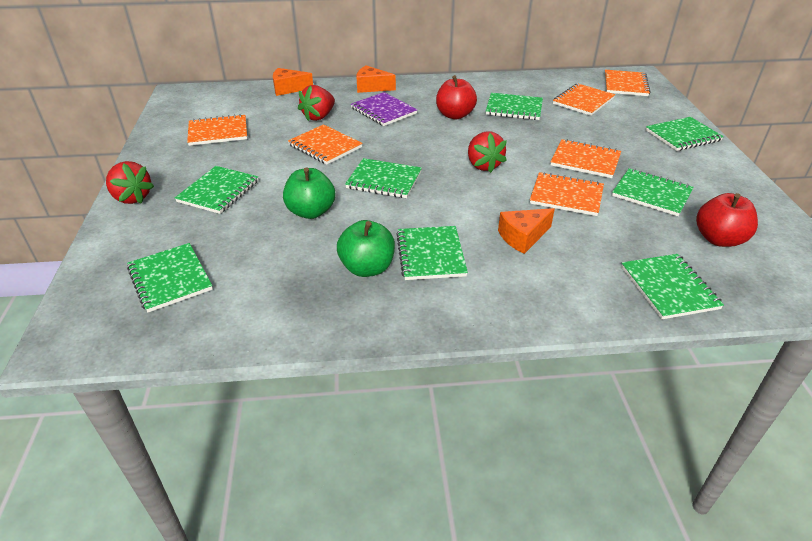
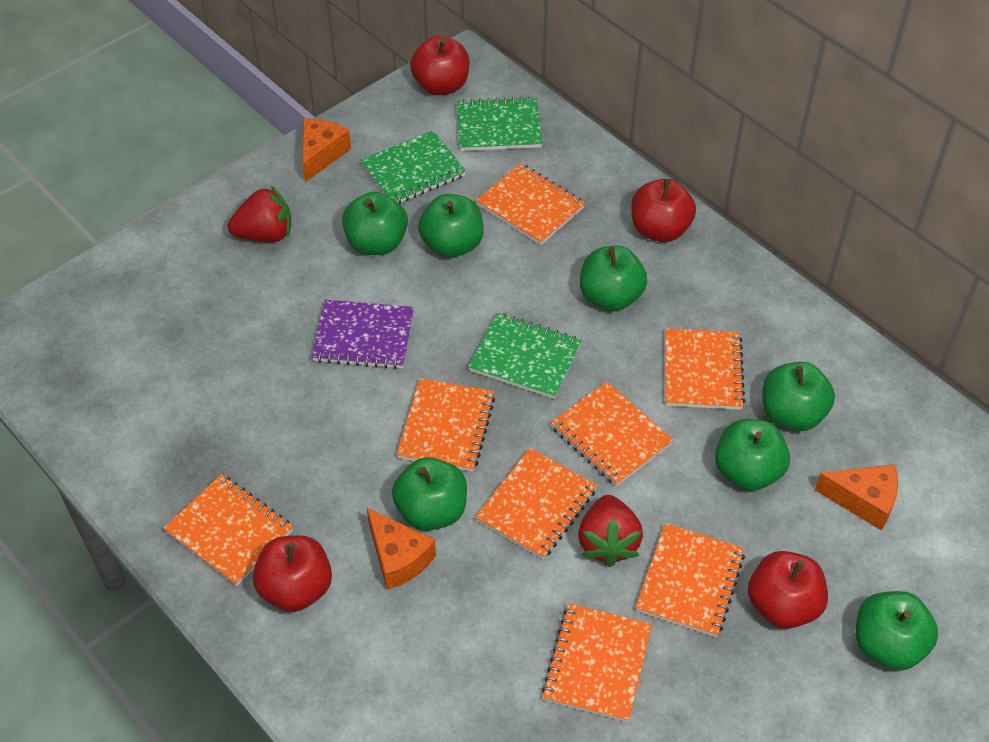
green apple: [283,168,335,219] [337,220,395,277] = 2 -> [342,192,408,255] [392,457,467,531] [418,194,484,258] [580,246,647,311] [715,419,790,491] [762,362,835,431] [856,591,938,671] = 7
green notebook: [127,243,213,313] [175,166,258,214] [345,158,422,198] [396,226,468,280] [486,93,543,120] [612,168,694,216] [621,254,724,319] [646,117,724,151] = 8 -> [361,130,466,204] [457,96,542,151] [468,313,582,399] = 3
orange notebook: [187,114,247,146] [288,124,362,164] [530,172,604,216] [551,139,621,178] [553,83,615,116] [604,70,651,96] = 6 -> [163,474,293,586] [396,378,495,472] [475,448,597,559] [476,163,585,245] [542,603,652,722] [551,382,673,486] [635,523,745,637] [665,328,745,410] = 8
red apple: [436,75,477,119] [696,193,758,247] = 2 -> [253,535,332,612] [410,36,469,95] [631,179,696,242] [748,551,828,629] = 4
red strawberry: [106,161,154,204] [298,85,335,121] [468,131,507,173] = 3 -> [227,186,291,242] [578,495,643,567] = 2

